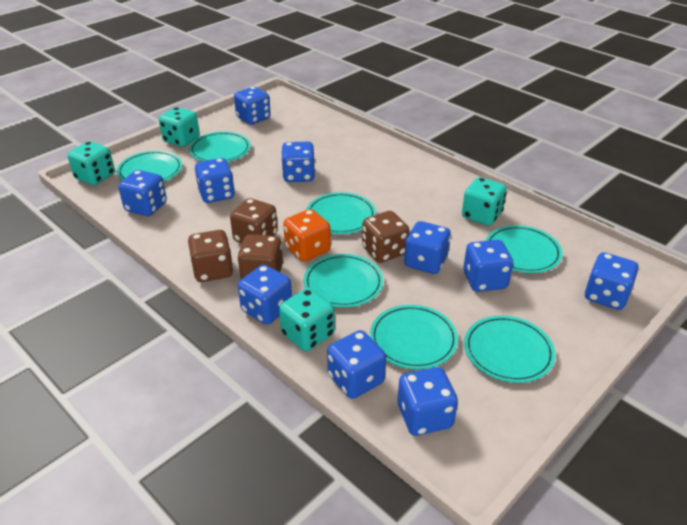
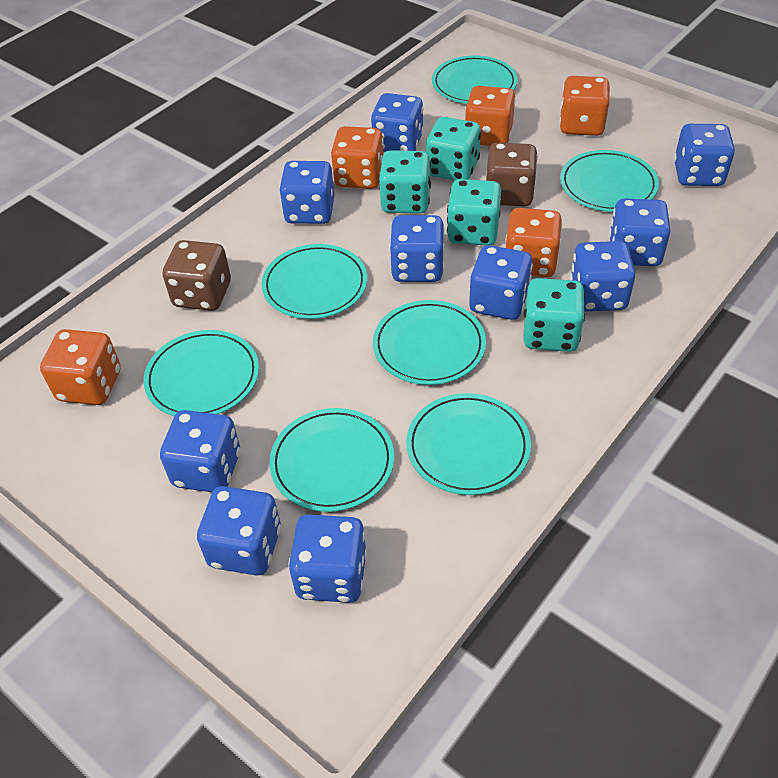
brown dice: [188,230,233,282] [230,198,278,243] [237,234,283,279] [362,211,409,263] = 4 -> [163,240,231,311] [486,143,538,207] = 2
orange dice: [283,209,331,262] = 1 -> [40,329,120,405] [331,126,384,189] [465,86,516,146] [505,208,562,277] [559,76,610,136] = 5

